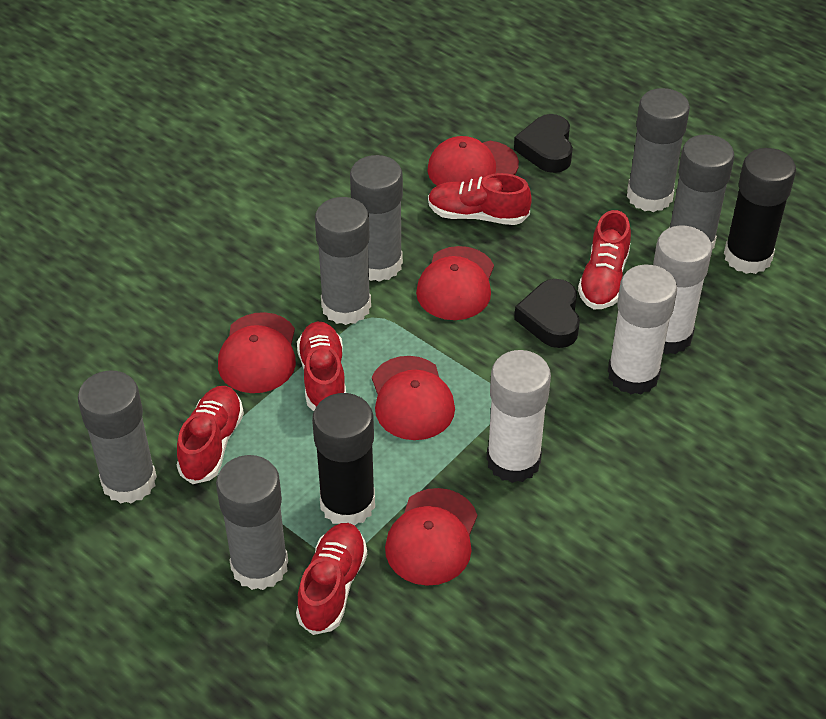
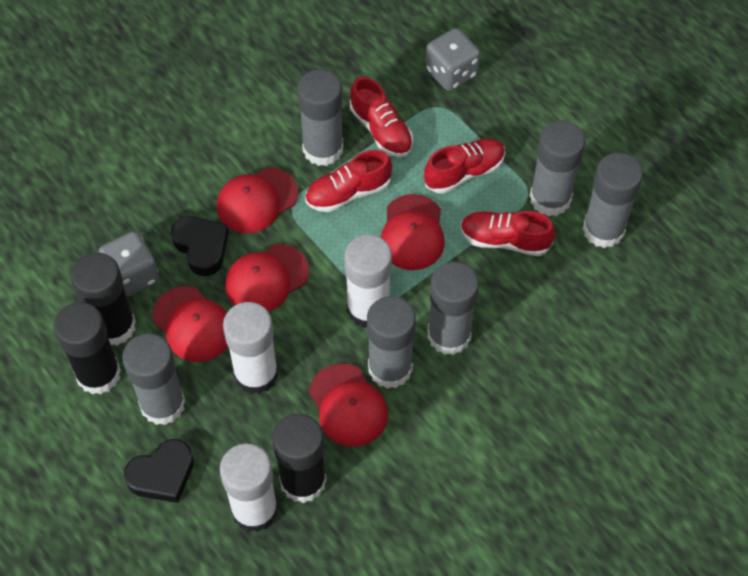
black glue stick: [312,393,375,526] [724,148,796,274] = 2 -> [54,302,121,394] [71,252,136,346] [272,414,326,503] = 3
grey dice: none = 0 -> [98,231,159,297] [426,28,480,91] = 2
red shoe: [177,386,244,484] [296,523,367,635] [297,322,346,411] [428,173,532,225] [578,210,631,309] = 5 -> [305,150,392,212] [350,77,413,157] [424,139,505,194] [460,211,555,256] = 4

